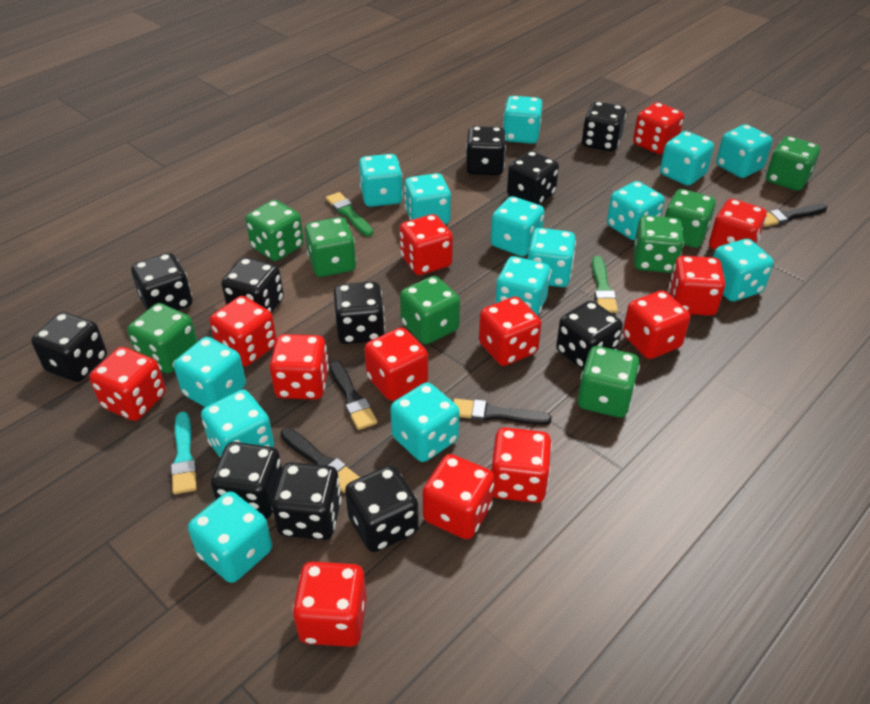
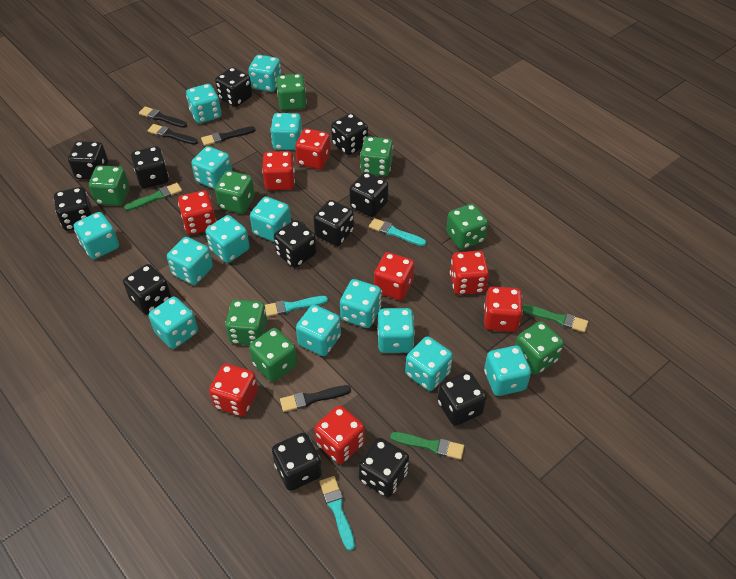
black dice: [31,312,107,382] [131,253,192,310] [211,442,282,519] [221,257,284,313] [272,462,342,540] [334,281,385,344] [345,465,419,552] [466,126,506,175] [507,151,559,205] [556,300,623,370] [582,101,626,152] = 11 -> [54,187,93,231] [68,141,108,180] [123,264,171,314] [131,146,169,188] [215,67,252,107] [272,433,322,491] [274,220,317,268] [313,200,354,246] [331,113,368,155] [349,172,389,217] [358,438,409,497] [437,371,487,426] = 12
green brush: [326,192,373,236] [592,256,618,313] = 2 -> [124,183,182,211] [390,432,464,460] [522,305,588,333] = 3
red dice: [89,347,166,421] [210,296,277,366] [270,334,329,400] [293,562,367,647] [364,327,428,401] [400,214,453,275] [423,454,495,539] [479,296,542,366] [491,427,552,503] [623,290,690,359] [633,102,684,154] [669,256,725,316] [709,199,767,250] = 13 -> [178,191,217,235] [209,364,258,416] [262,151,295,190] [295,128,331,169] [314,405,365,464] [374,252,415,300] [450,251,489,295] [484,286,523,332] = 8
turquoise brush: [171,412,197,494] = 1 -> [265,296,328,317] [319,476,355,551] [369,218,426,246] = 3

